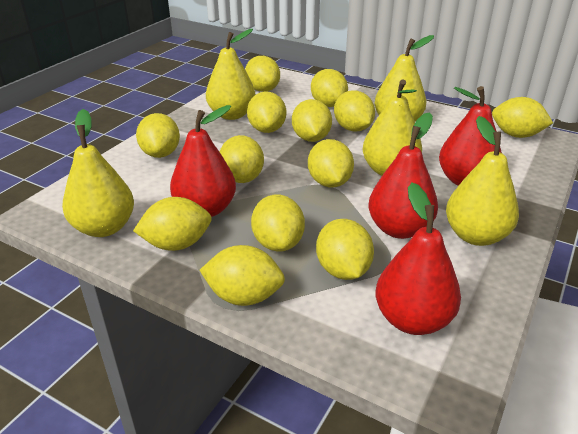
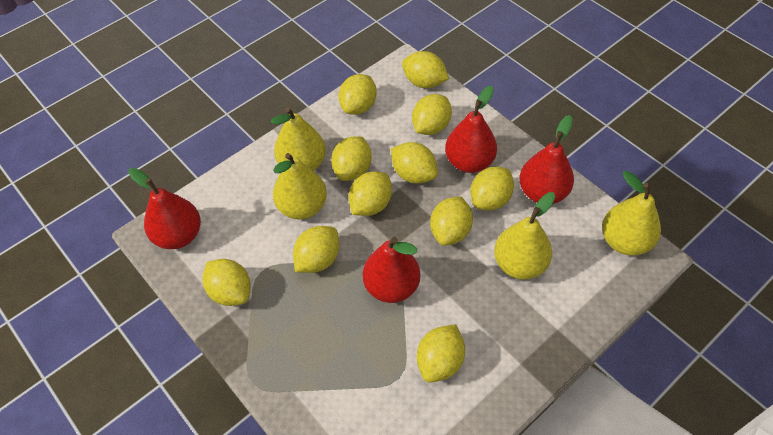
yellow lemon: [133,197,212,251] [136,113,180,158] [200,245,285,306] [220,135,264,183] [245,56,280,92] [247,91,286,133] [251,194,305,252] [292,99,332,142] [308,139,354,188] [311,69,348,107] [316,219,374,280] [334,90,375,131] [492,97,553,138] = 13 -> [203,259,251,306] [293,226,339,273] [331,136,372,181] [338,74,377,115] [349,172,392,216] [391,142,438,184] [402,51,449,88] [412,94,452,135] [417,324,465,383] [430,197,473,246] [470,167,514,210] = 11
yellow pear: [62,109,134,237] [206,29,255,120] [363,80,422,176] [374,35,434,122] [446,116,519,246] = 5 -> [271,107,326,171] [273,153,327,220] [494,192,555,279] [602,171,661,255] = 4

